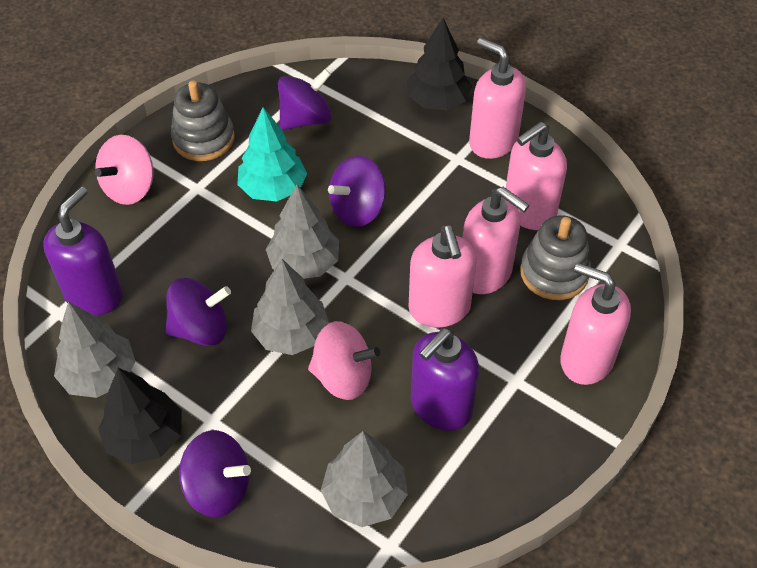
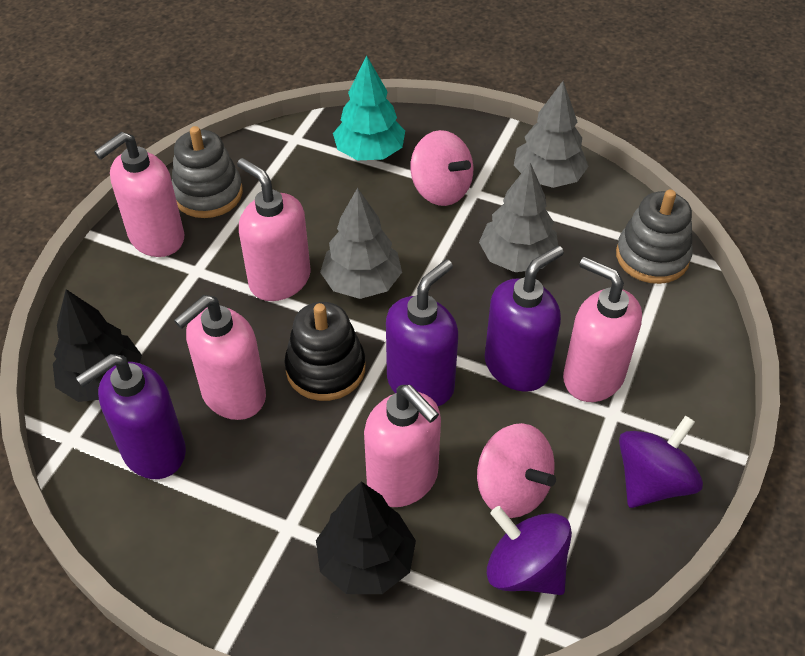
black stacking toy: none = 0 -> [284,302,365,401] = 1
grey tree: [54,302,136,398] [251,259,329,355] [266,184,339,279] [321,431,408,527] = 4 -> [320,188,402,299] [479,163,558,272] [514,81,589,188] = 3
purple soap dispenser: [43,187,123,315] [411,328,479,431] = 2 -> [76,354,186,479] [386,259,458,406] [485,246,564,392] = 3
purple spinning top: [165,278,231,346] [179,430,251,518] [278,69,332,130] [328,156,386,227] = 4 -> [487,506,572,595] [619,415,703,508] = 2

